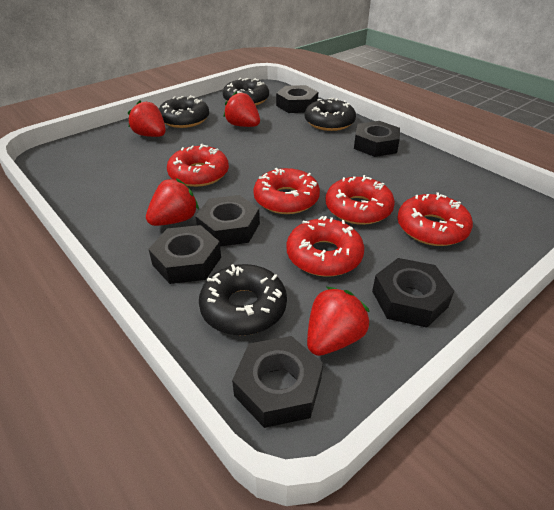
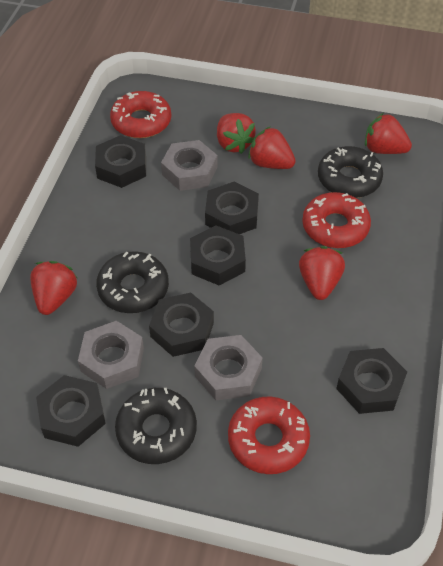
black donut: [159,95,209,128] [199,264,287,335] [223,78,269,105] [305,98,356,131] = 4 -> [96,251,169,313] [115,388,197,464] [318,146,383,198] = 3
grey nut: none = 0 -> [78,321,144,389] [161,140,218,191] [194,335,263,400] = 3
red donut: [167,144,229,187] [253,168,320,214] [286,216,364,277] [326,175,395,225] [397,192,473,246] = 5 -> [110,91,171,138] [228,397,310,474] [302,192,371,248] = 3
red strawberry: [128,100,166,137] [146,178,199,226] [223,91,260,127] [307,286,370,356] = 4 -> [30,261,77,315] [217,113,256,154] [248,126,296,169] [299,246,345,300] [365,113,412,154] = 5

